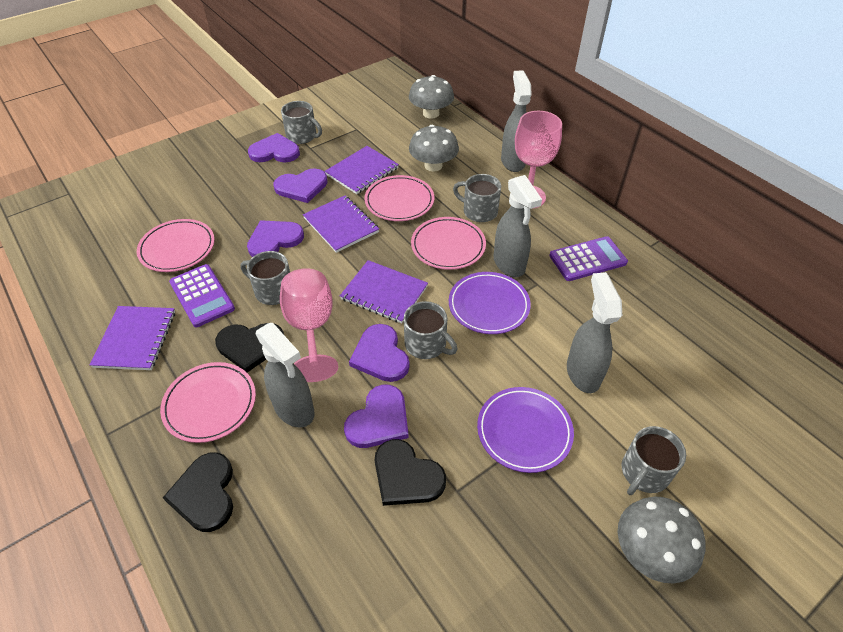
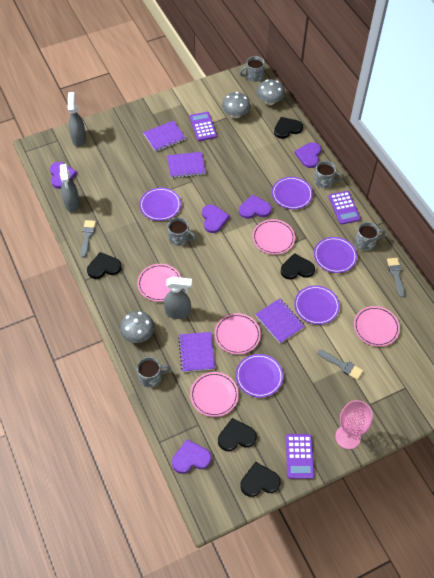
black heart: [163,452,233,532] [215,323,284,372] [375,439,446,506] = 3 -> [87,252,122,279] [218,418,257,451] [240,462,281,497] [274,117,303,139] [281,253,315,279] = 5
grey brush: none = 0 -> [81,220,96,258] [317,349,363,380] [387,258,405,297] = 3
grey spray bottle: [256,323,315,427] [494,175,542,277] [501,70,532,172] [567,272,622,393] = 4 -> [60,164,80,213] [68,92,86,147] [164,277,192,319] = 3
pink goblet: [280,269,338,382] [515,111,562,209] = 2 -> [335,400,373,449] = 1
pink plate: [137,219,215,272] [160,362,256,443] [364,175,434,221] [411,217,486,270] = 4 -> [137,264,181,302] [190,372,239,417] [214,313,261,355] [252,219,295,255] [354,306,400,347] = 5
purple calculator: [169,264,235,327] [549,236,628,281] = 2 -> [190,112,217,141] [286,434,314,479] [329,191,361,225] = 3
purple plate: [449,272,531,334] [477,387,574,473] = 2 -> [139,188,181,221] [236,354,283,398] [272,177,313,209] [294,285,340,325] [314,237,357,273] = 5

